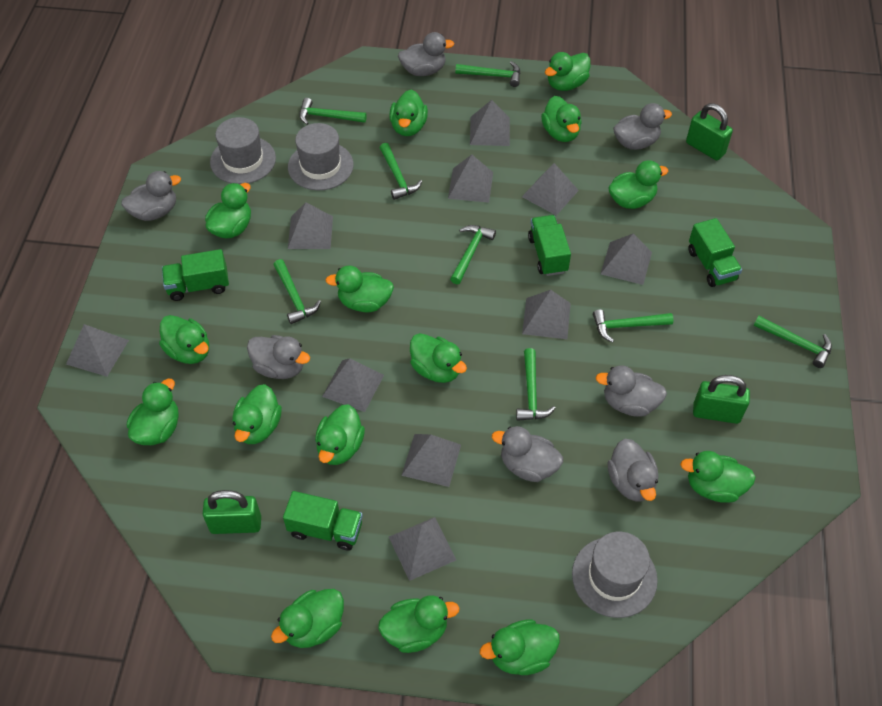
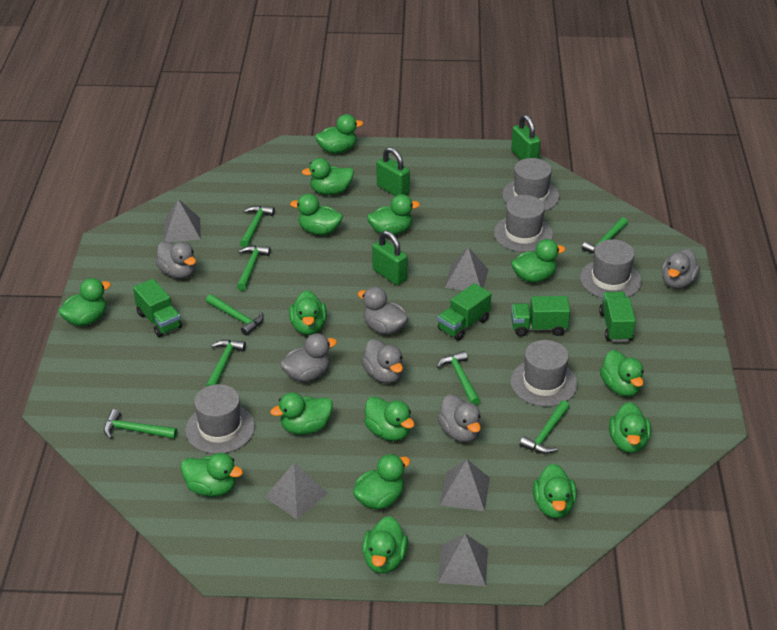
grey duck: [121,171,181,221] [247,335,310,379] [398,32,454,76] [492,426,563,482] [596,366,667,417] [607,439,658,501] [613,103,672,150] = 7 -> [156,242,196,279] [280,333,337,382] [358,287,408,335] [361,339,404,384] [437,394,481,442] [661,249,700,289] = 6
grey hat: [210,117,276,184] [288,123,354,191] [572,532,658,618] = 3 -> [185,384,255,454] [494,195,553,252] [502,158,559,212] [510,340,578,407] [580,239,642,298] = 5
grey pyramid: [66,324,129,377] [288,202,333,249] [322,358,384,412] [389,517,456,581] [401,434,461,487] [448,155,493,203] [470,100,510,146] [522,163,579,216] [522,290,571,339] [601,234,652,285] = 10 -> [164,199,201,242] [265,463,328,519] [438,533,488,586] [440,459,490,511] [445,247,489,290] = 5

